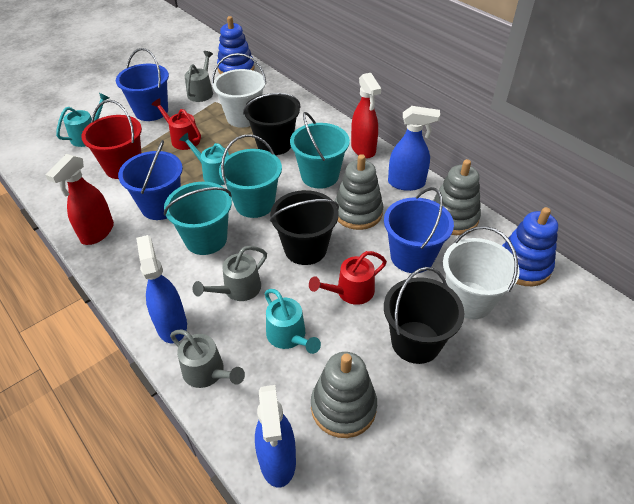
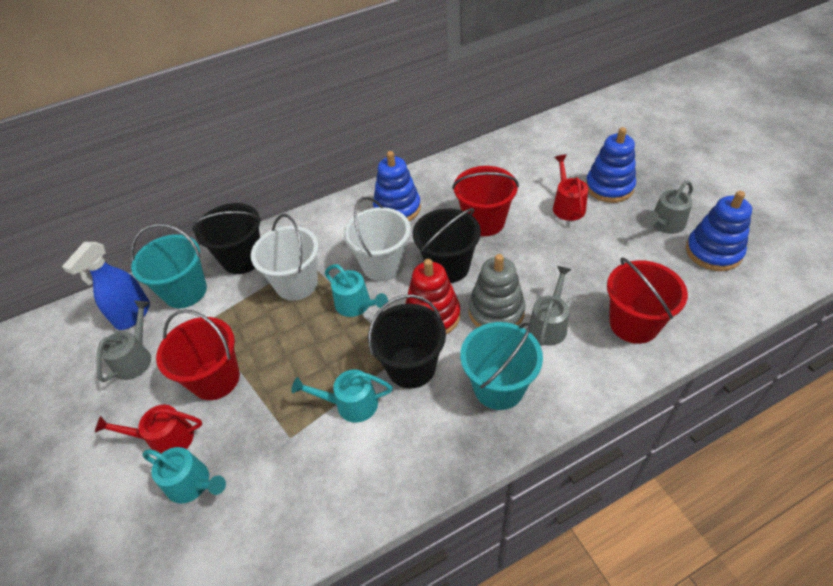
blue bucket: [116,48,169,121] [118,140,183,220] [384,187,454,273] = 3 -> none = 0
blue spray bottle: [136,235,187,344] [255,385,296,488] [388,106,440,191] = 3 -> [62,242,150,330] = 1
blue stacking toy: [217,16,255,74] [502,207,558,286] = 2 -> [373,151,421,221] [586,127,636,203] [686,191,752,271] = 3
grey stacking toy: [311,352,377,438] [335,154,383,230] [433,159,481,235] = 3 -> [468,254,526,327] = 1
red bucket: [81,100,142,179] = 1 -> [156,309,240,400] [452,166,519,236] [607,257,688,344] = 3
red spray bottle: [45,154,114,245] [351,73,381,158] = 2 -> none = 0
red stacking toy: none = 0 -> [405,259,461,334] = 1
turquoise bucket: [164,182,232,255] [219,135,282,218] [290,112,350,189] = 3 -> [131,223,207,308] [460,322,543,410] = 2

